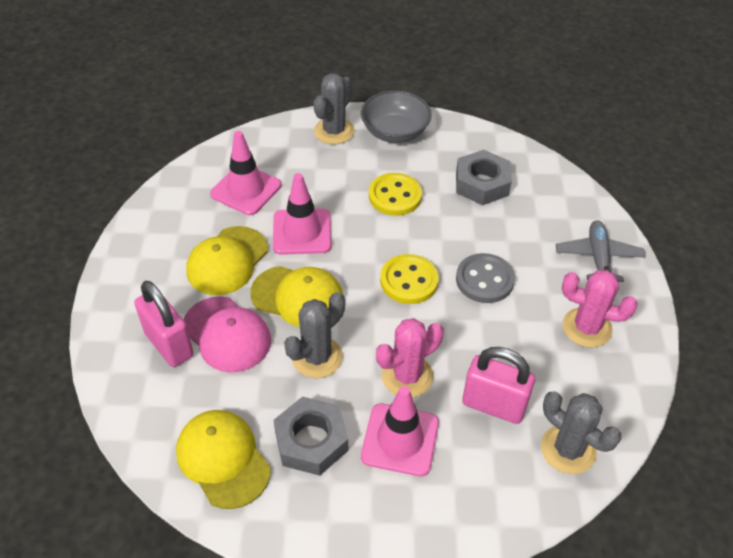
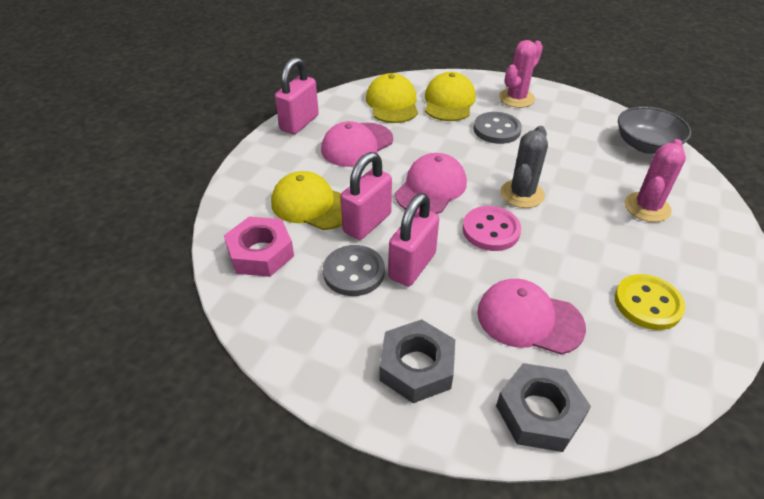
grey button: [456,253,515,303] = 1 -> [323,245,385,296] [473,112,522,144] = 2
grey cactus: [284,292,345,378] [313,73,355,145] [541,391,621,474] = 3 -> [500,126,548,208] = 1
grey plane: [556,220,645,282] = 1 -> none = 0
pink button: none = 0 -> [463,206,521,251] = 1
pink cap: [184,296,271,373] = 1 -> [321,121,393,167] [395,153,467,214] [477,279,586,354] = 3
pink nut: none = 0 -> [224,217,294,277] = 1
pink padlock: [134,281,194,367] [462,347,535,424] = 2 -> [275,57,319,135] [341,152,392,240] [388,193,439,286] = 3
pink traffic cone: [210,131,281,215] [273,173,331,255] [361,386,439,476] = 3 -> none = 0
yellow button: [369,173,422,216] [380,254,439,304] = 2 -> [615,274,686,330] = 1

